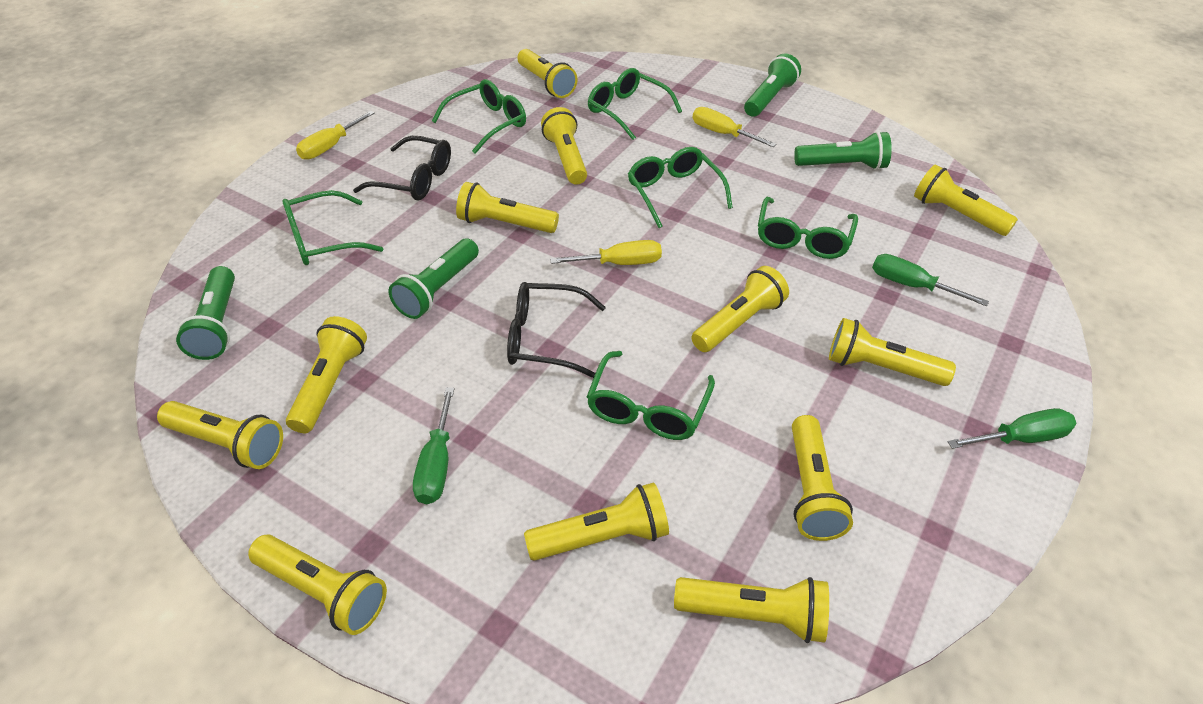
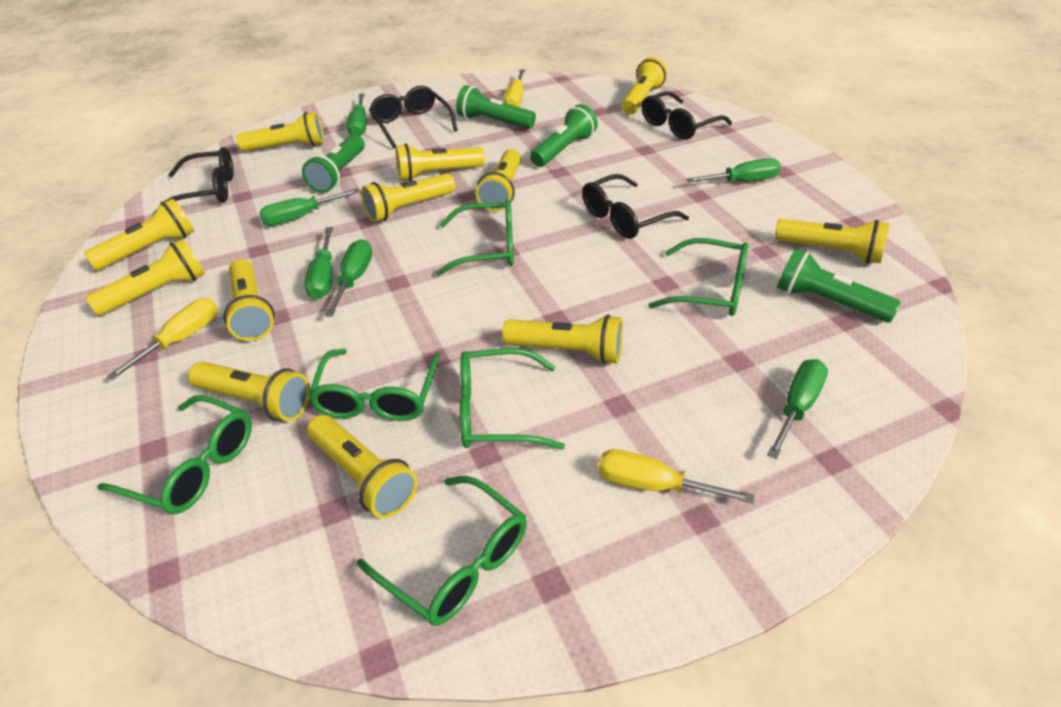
black glasses: [353,136,451,201] [507,282,606,378] = 2 -> [154,147,234,214] [369,86,458,148] [582,174,689,239] [642,91,732,140] = 4
green screwdriver: [413,387,455,504] [872,254,989,306] [948,408,1076,449] = 3 -> [259,188,360,226] [305,227,333,299] [325,239,372,317] [347,93,366,136] [686,158,781,183] [767,359,828,459] = 6

